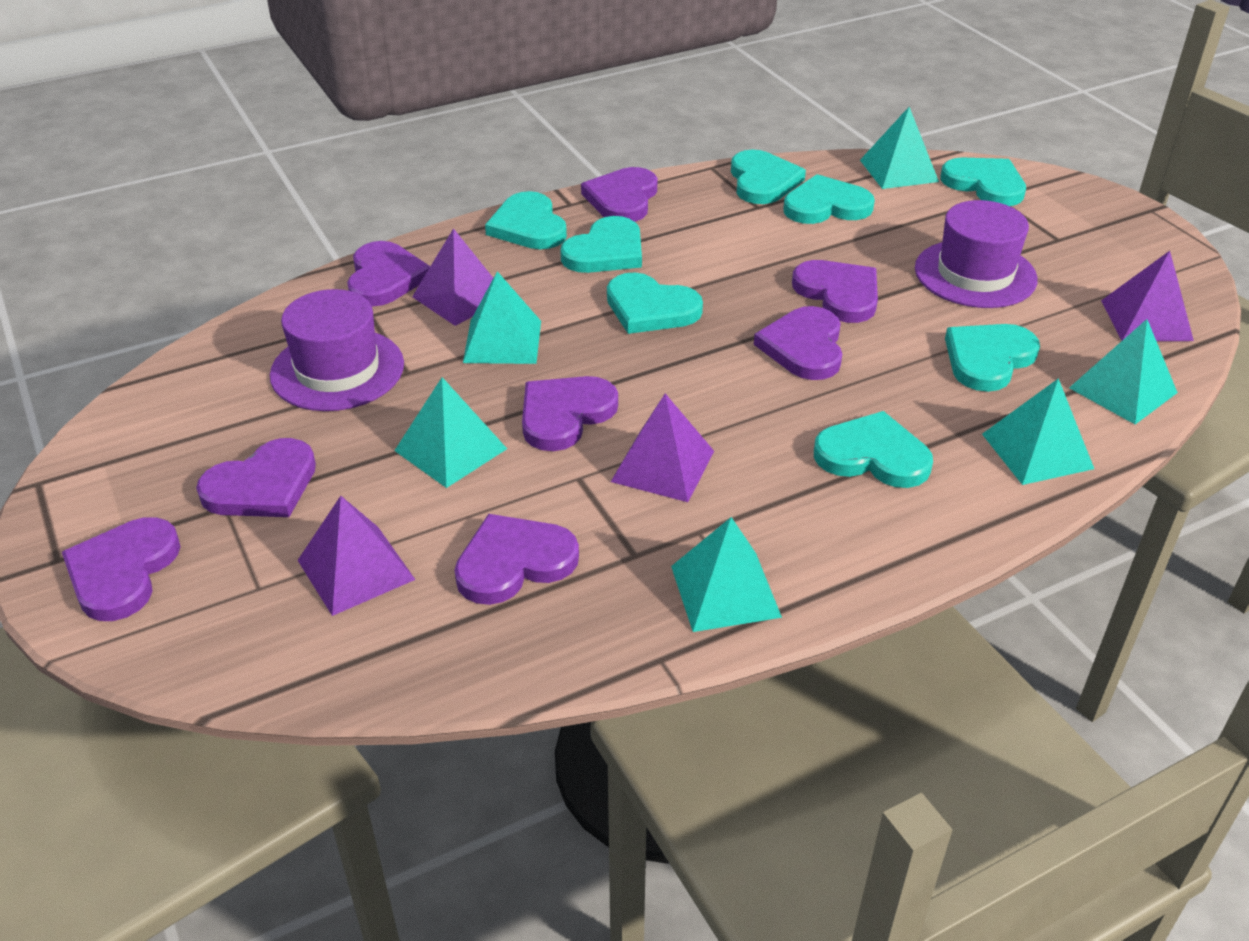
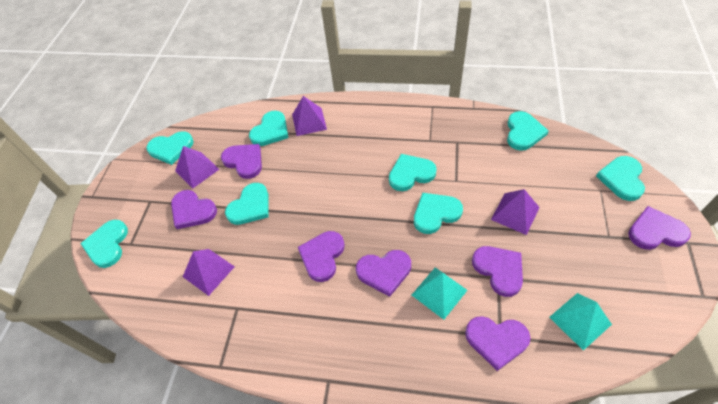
purple hat: [270,289,404,411] [915,200,1037,308] = 2 -> none = 0
purple heart: [62,517,181,621] [196,438,316,517] [347,241,430,307] [454,514,579,605] [522,376,618,451] [581,167,657,222] [754,306,842,380] [792,260,878,323] = 8 -> [171,190,217,229] [221,144,262,179] [298,231,345,282] [356,250,411,297] [465,316,530,371] [472,246,523,297] [628,206,691,250] = 7
turquoise pyramid: [394,377,507,488] [463,271,541,364] [671,517,782,632] [860,107,939,189] [982,378,1094,485] [1069,319,1178,424] = 6 -> [412,267,468,320] [549,293,612,351] = 2

